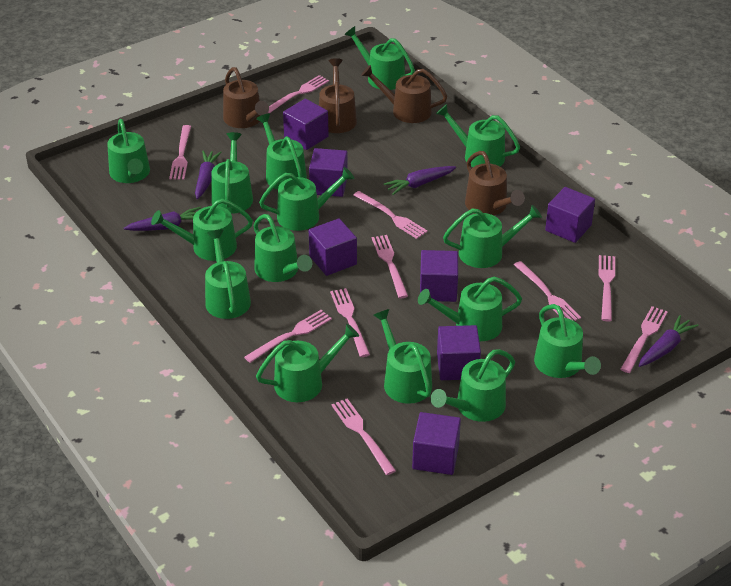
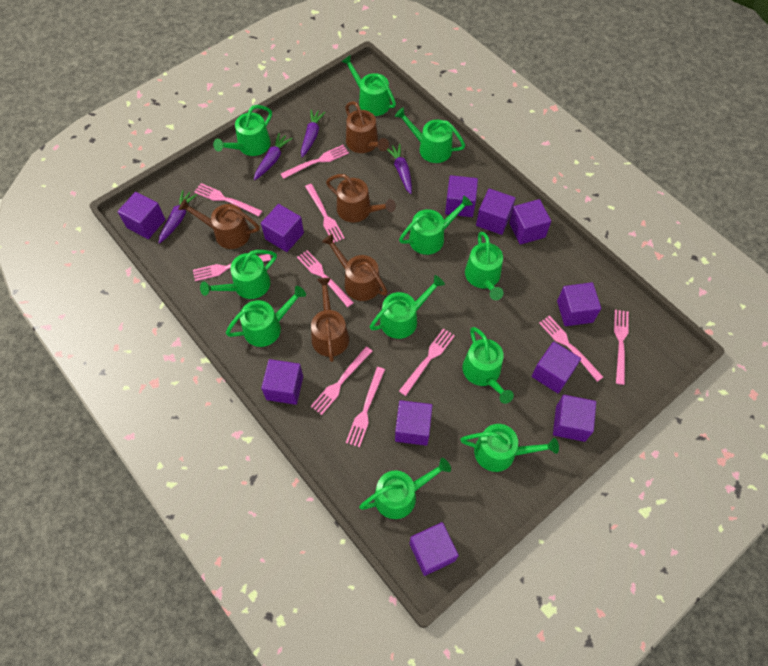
brown watering can: [223,67,269,128] [319,58,357,133] [361,65,447,123] [465,151,525,215] = 4 -> [178,199,260,249] [311,278,349,362] [322,234,388,301] [326,174,396,222] [345,101,389,153] = 5
green watering can: [107,119,150,183] [151,199,253,261] [205,230,251,319] [211,132,253,214] [253,214,312,282] [256,113,307,190] [256,324,359,402] [259,167,354,231] [344,26,415,90] [373,309,432,404] [418,277,522,341] [431,349,515,422] [436,104,520,167] [443,205,542,268] [534,304,601,378] = 15 -> [200,250,277,299] [213,105,272,156] [226,286,306,347] [341,55,396,116] [359,458,451,519] [370,275,445,339] [395,107,465,163] [399,195,473,255] [460,424,559,472] [463,327,514,404] [465,232,504,300] = 11
purple cube: [283,99,329,150] [309,148,348,197] [309,218,357,276] [412,412,461,475] [420,250,458,302] [437,325,481,380] [545,187,595,243] = 7 -> [118,192,166,239] [261,204,304,252] [261,359,303,405] [395,400,432,446] [409,522,459,576] [445,175,478,217] [476,188,516,235] [509,199,551,245] [532,341,581,393] [553,395,596,442] [557,282,601,326] = 11

